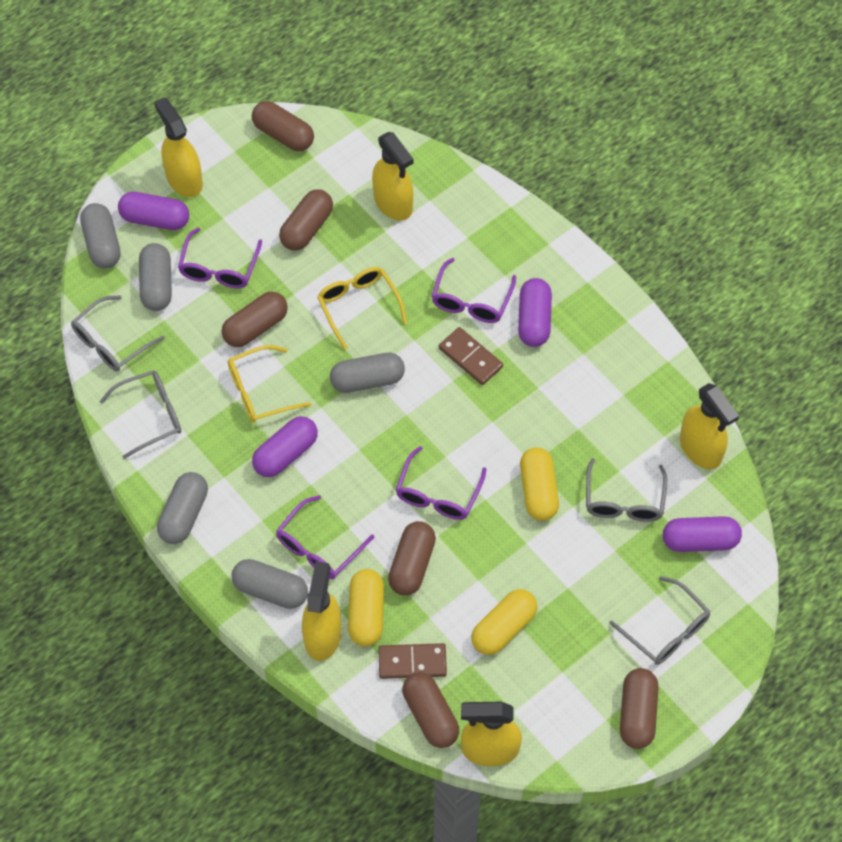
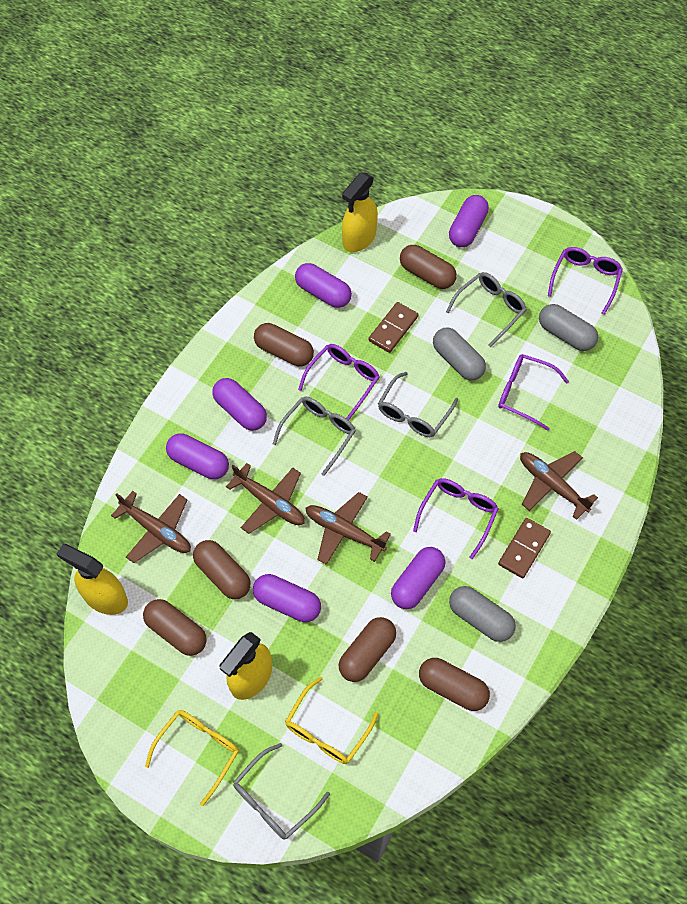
brown plane: none = 0 -> [111,491,191,563] [226,463,305,534] [306,492,391,565] [520,451,598,520] = 4
grey capsule: [80,203,121,269] [139,243,172,311] [157,472,208,544] [232,559,308,609] [330,353,405,393] = 5 -> [433,328,486,380] [449,586,516,642] [539,304,598,351] = 3
purple capsule: [118,192,189,230] [252,416,318,477] [518,278,552,347] [663,516,742,552] = 4 -> [166,433,229,479] [212,378,267,431] [253,574,321,622] [295,263,352,308] [391,547,446,609] [449,195,489,247] = 6
yellow capsule: [348,569,384,647] [471,589,537,655] [520,448,559,521] = 3 -> none = 0
yellow spray bottle: [154,98,203,197] [302,561,342,661] [372,132,414,220] [461,702,522,766] [680,383,739,469] = 5 -> [56,544,128,615] [219,632,272,700] [342,173,378,252] = 3

